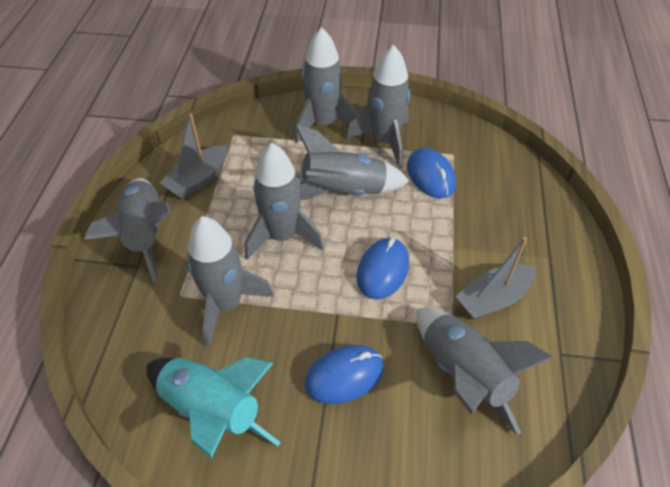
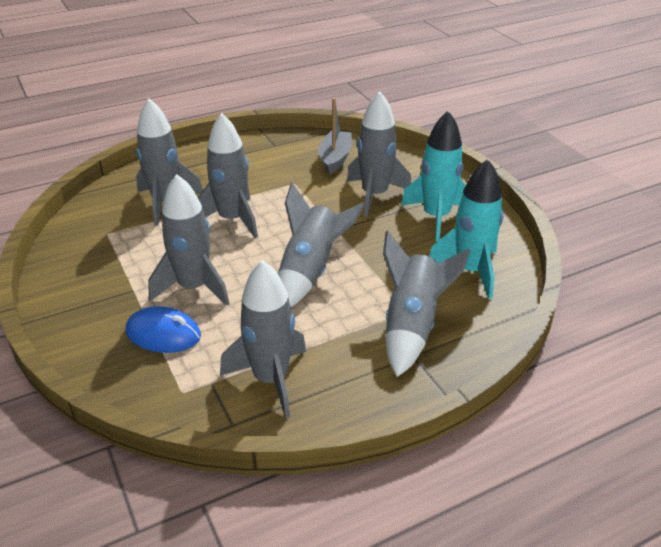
blue mouse: [304,345,384,404] [357,238,409,299] [407,148,456,198] = 3 -> [126,306,201,353] = 1
grey boat: [159,113,227,199] [456,237,536,319] = 2 -> [318,98,352,175] = 1
turquoise rocket: [146,357,280,458] = 1 -> [401,111,466,241] [429,159,504,299] = 2

